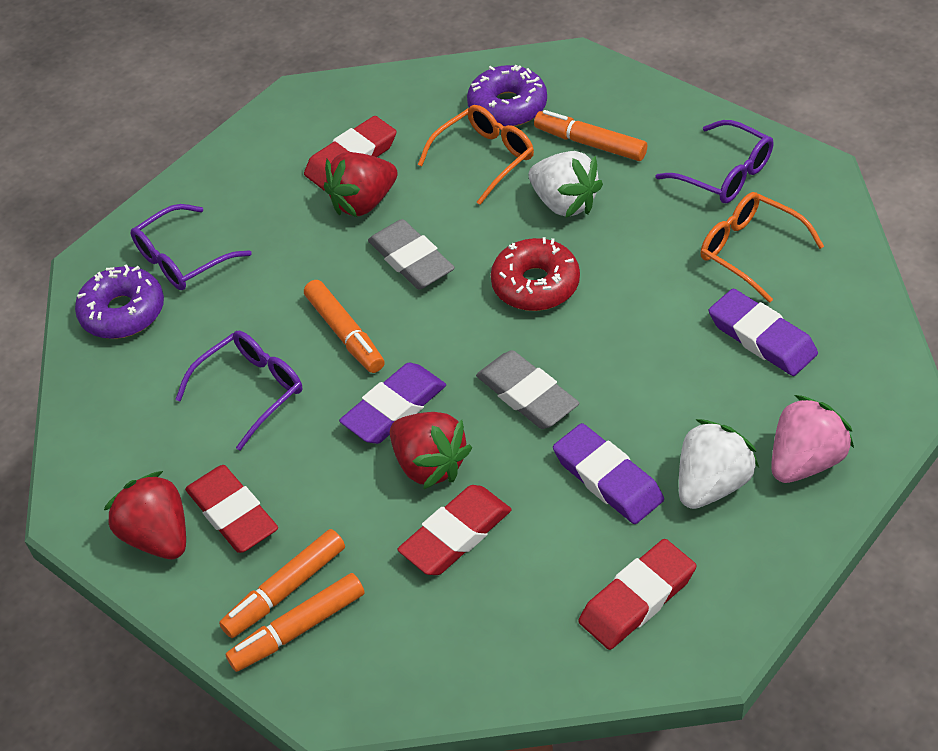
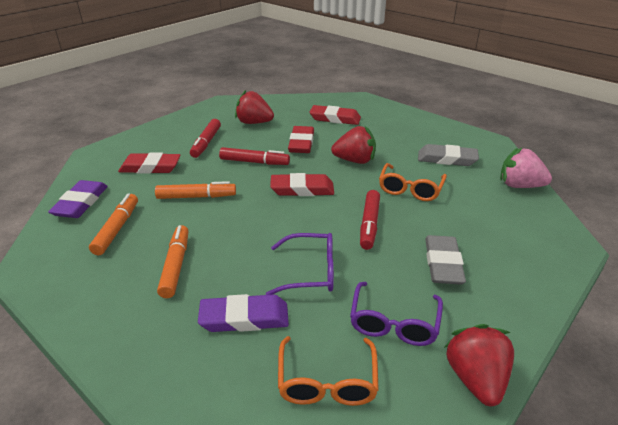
orange marker: [219,529,345,638] [226,573,365,672] [304,280,385,373] [534,110,647,161] = 4 -> [89,193,138,255] [155,181,236,199] [157,225,189,298] = 3
purple donut: [75,264,164,339] [467,65,547,127] = 2 -> none = 0
purple eraser: [339,363,446,444] [553,423,664,524] [709,289,818,376] = 3 -> [48,180,108,218] [198,294,289,332] = 2
purple glasses: [131,204,252,290] [175,331,303,451] [655,120,773,203] = 3 -> [266,233,334,295] [350,282,443,346] = 2
red donut: [491,237,580,311] = 1 -> none = 0
red marker: none = 0 -> [190,119,221,158] [219,147,290,165] [360,190,380,250] = 3
white strawberry: [529,151,603,218] [679,419,759,509] = 2 -> none = 0

